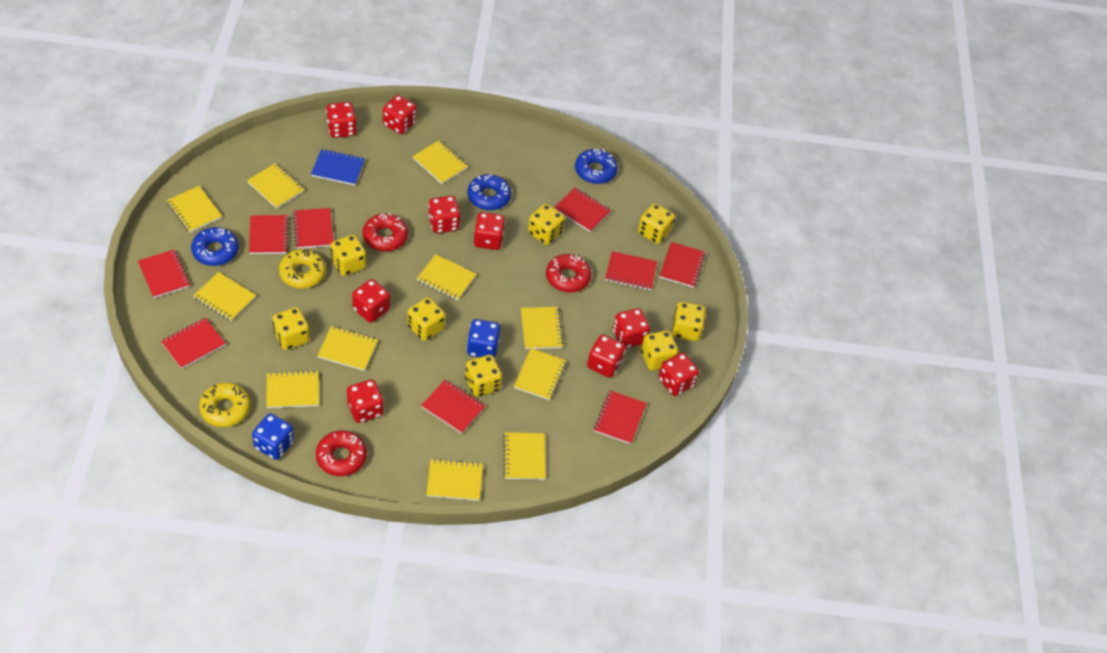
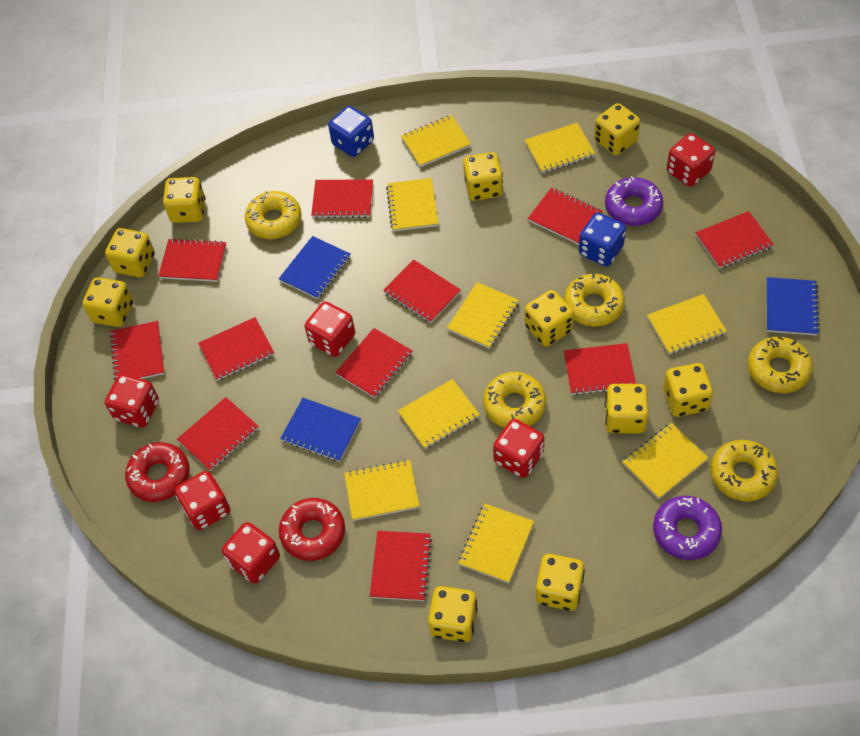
blue donut: [191,227,239,266] [467,174,511,210] [575,149,618,184] = 3 -> none = 0
blue notebook: [311,149,365,185] = 1 -> [279,236,351,299] [280,398,361,462] [766,277,820,336] = 3
purple donut: none = 0 -> [605,176,663,226] [653,496,722,560] = 2
red dice: [326,102,357,138] [347,379,384,423] [352,279,390,323] [383,95,416,134] [428,196,460,233] [474,212,505,250] [587,335,626,378] [613,308,650,349] [659,353,699,396] = 9 -> [105,374,159,428] [175,471,230,530] [222,522,280,583] [305,302,355,357] [493,419,544,478] [667,133,715,187] = 6
red donut: [316,430,367,476] [363,213,408,251] [546,254,591,293] = 3 -> [125,442,190,502] [279,498,345,561] = 2
red notebook: [138,250,190,298] [161,318,226,369] [249,215,289,254] [293,208,333,249] [421,380,485,434] [554,188,611,232] [594,390,646,444] [605,251,657,290] [660,242,705,288] = 9 -> [110,321,165,380] [158,238,226,282] [177,397,259,471] [198,317,274,381] [311,179,373,218] [335,328,412,398] [370,531,432,601] [383,260,461,323] [528,188,603,245] [564,343,636,395] [696,211,774,269] = 11
yellow dice: [272,307,310,350] [330,235,366,276] [407,297,445,341] [465,355,502,397] [528,204,565,245] [638,203,675,244] [641,330,678,371] [672,302,705,341] = 8 -> [82,277,133,327] [105,228,155,277] [163,177,205,223] [428,586,478,642] [463,152,503,201] [525,290,574,346] [536,554,585,611] [594,103,640,155] [605,384,649,434] [663,363,713,417] = 10
yellow donut: [199,383,250,427] [279,249,326,289] = 2 -> [245,191,301,239] [483,372,546,428] [564,273,625,327] [711,440,778,501] [748,336,813,393] = 5
yellow notebook: [167,186,222,232] [193,272,256,321] [247,163,305,209] [266,371,319,408] [317,326,378,371] [413,140,468,184] [417,254,476,300] [427,459,483,501] [503,432,546,480] [514,348,566,400] [521,307,564,349] = 11 -> [344,460,420,521] [386,178,438,231] [398,379,480,449] [401,115,471,167] [447,282,519,349] [459,503,534,583] [525,123,595,173] [622,423,708,499] [647,294,727,355] = 9

